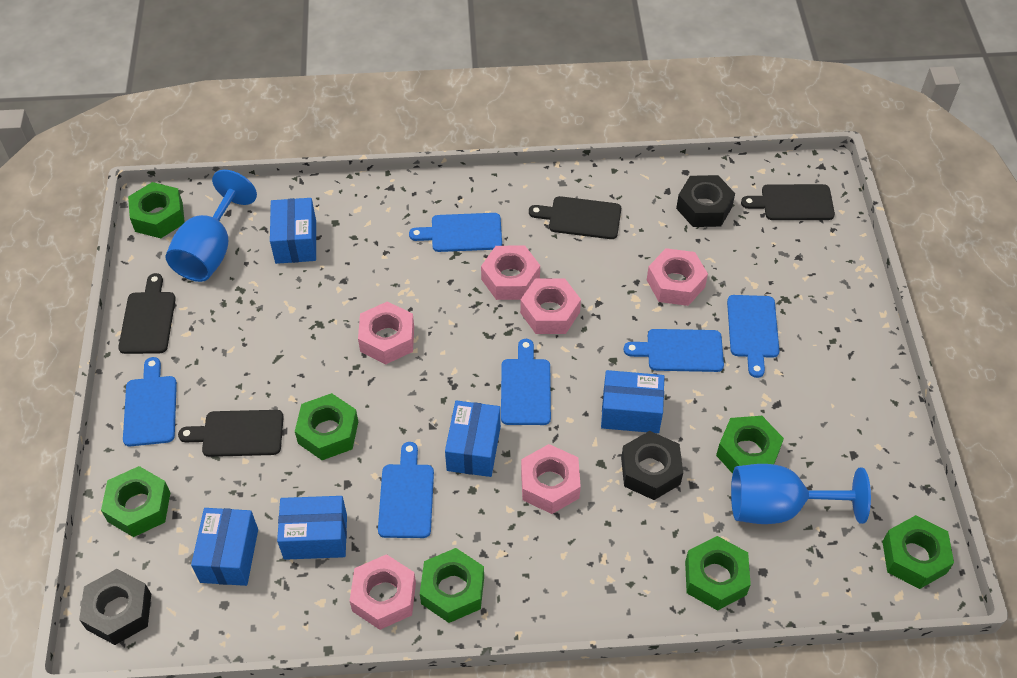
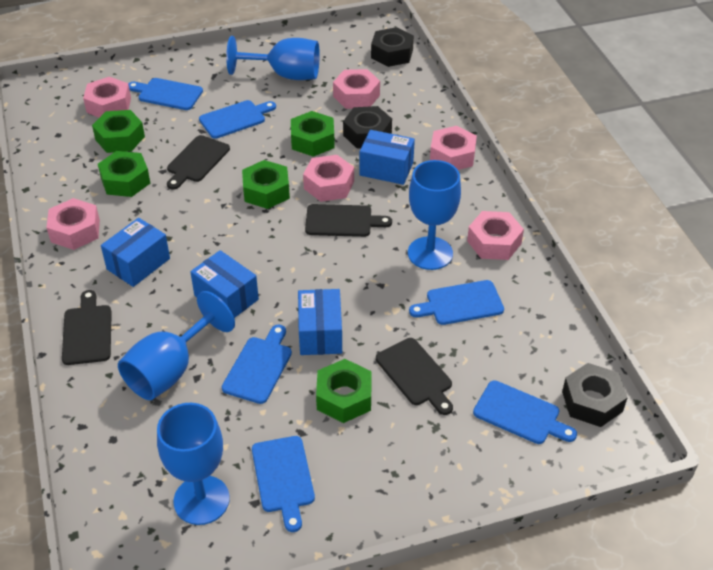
blue box: [191,508,258,586] [270,198,316,264] [277,496,347,560] [445,400,501,477] [601,370,664,433] = 5 -> [101,218,170,287] [190,250,259,318] [298,289,342,355] [359,130,415,185] = 4
blue goblet: [166,170,257,282] [731,464,871,524] = 2 -> [118,291,235,400] [157,403,230,525] [226,36,320,80] [408,160,461,270] = 4
green nut: [101,466,170,537] [128,182,185,238] [295,393,358,460] [420,548,484,623] [685,536,751,611] [716,416,784,474] [882,515,954,589] = 7 -> [92,110,145,153] [98,151,150,197] [242,160,290,209] [291,111,335,157] [316,359,372,423] = 5

